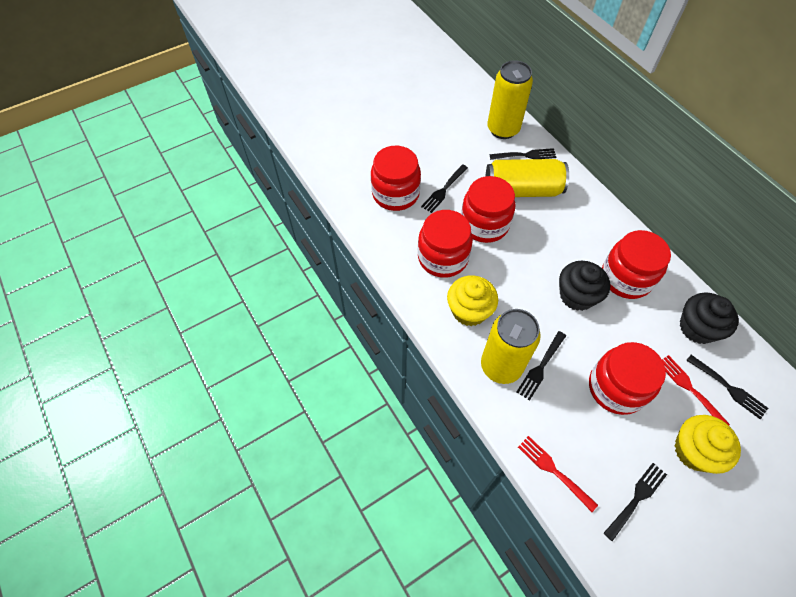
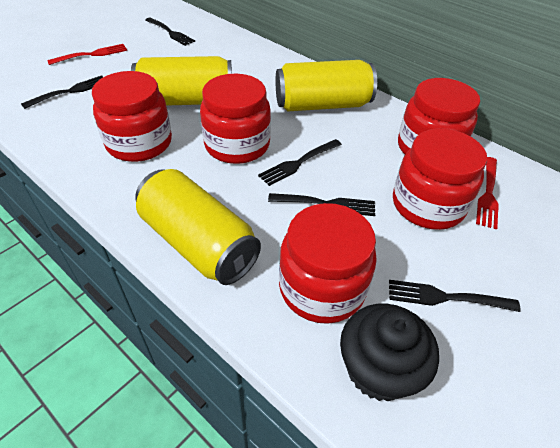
black cupcake: [559,261,610,311] [680,292,739,344] = 2 -> [340,303,439,401] = 1
yellow cupcake: [447,275,498,326] [675,415,741,474] = 2 -> none = 0

